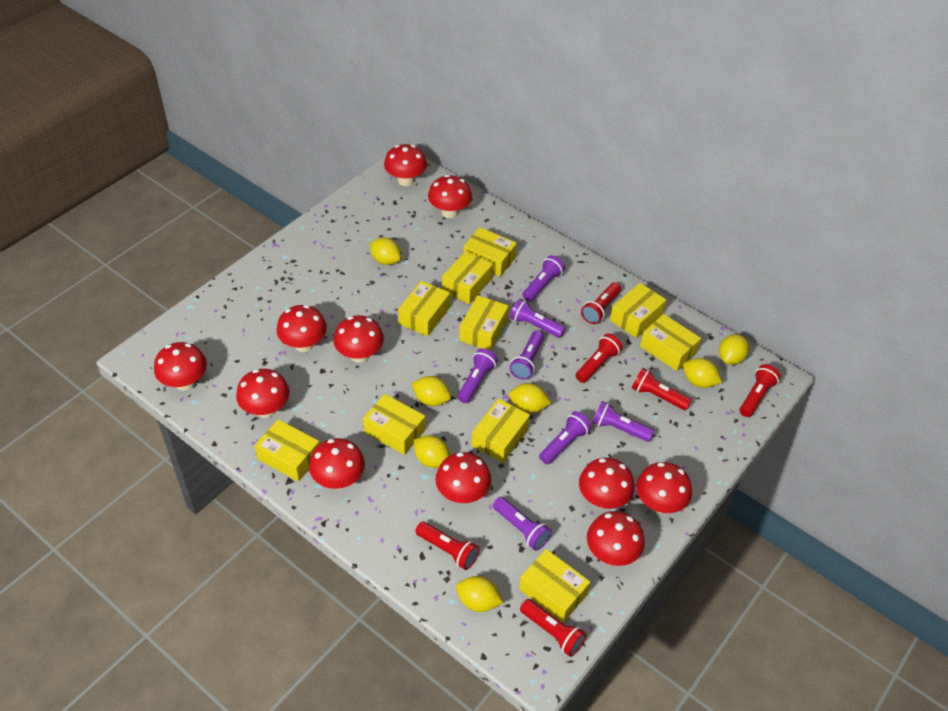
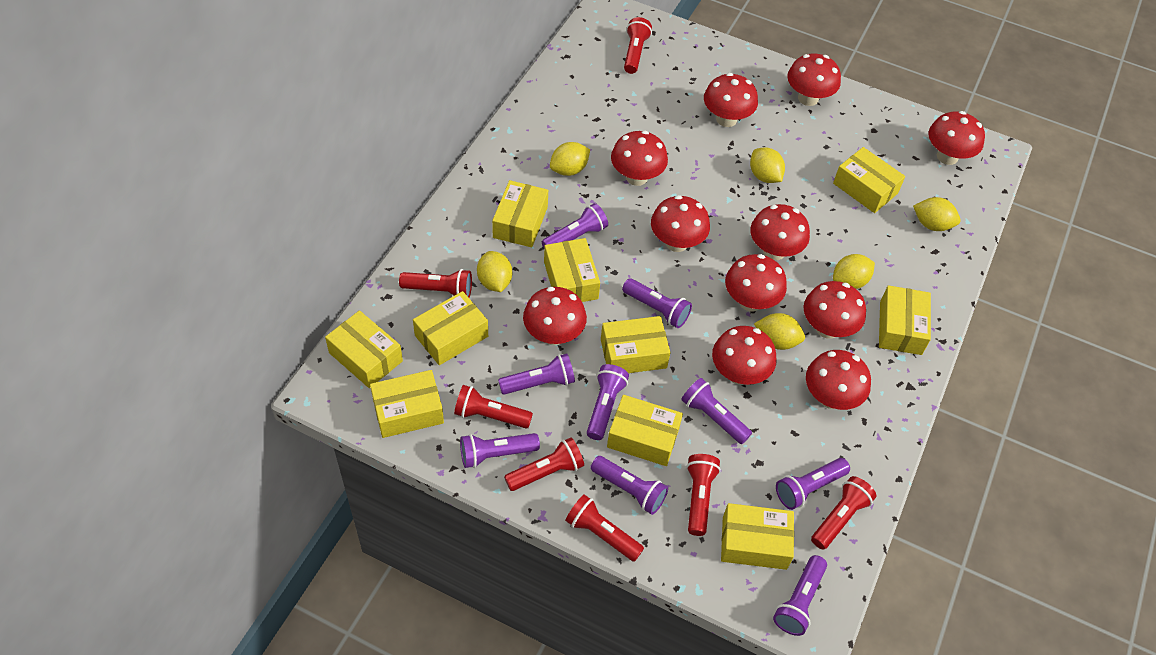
purple flashlight: [458,348,498,403] [493,497,552,551] [510,299,566,338] [510,331,544,379] [522,255,565,302] [539,411,592,464] [592,401,654,442] = 7 -> [460,433,540,468] [498,353,575,395] [542,203,608,248] [587,364,629,440] [591,456,668,515] [622,278,692,328] [681,378,752,444] [773,555,827,636] [776,458,850,510] = 9
red flashlight: [415,522,479,570] [520,599,587,657] [575,333,623,383] [581,282,621,324] [632,368,691,411] [740,364,781,417] = 6 -> [399,269,472,298] [454,385,533,429] [504,437,584,491] [565,494,644,562] [624,17,652,74] [686,454,721,536] [811,476,876,550] = 7
yellow lemon: [370,238,401,265] [411,376,451,406] [414,435,450,468] [456,576,503,612] [509,383,551,413] [683,358,722,388] [719,334,749,365] = 7 -> [477,251,512,292] [550,142,590,176] [750,148,785,183] [754,313,805,350] [833,254,875,289] [913,197,961,231] = 6

